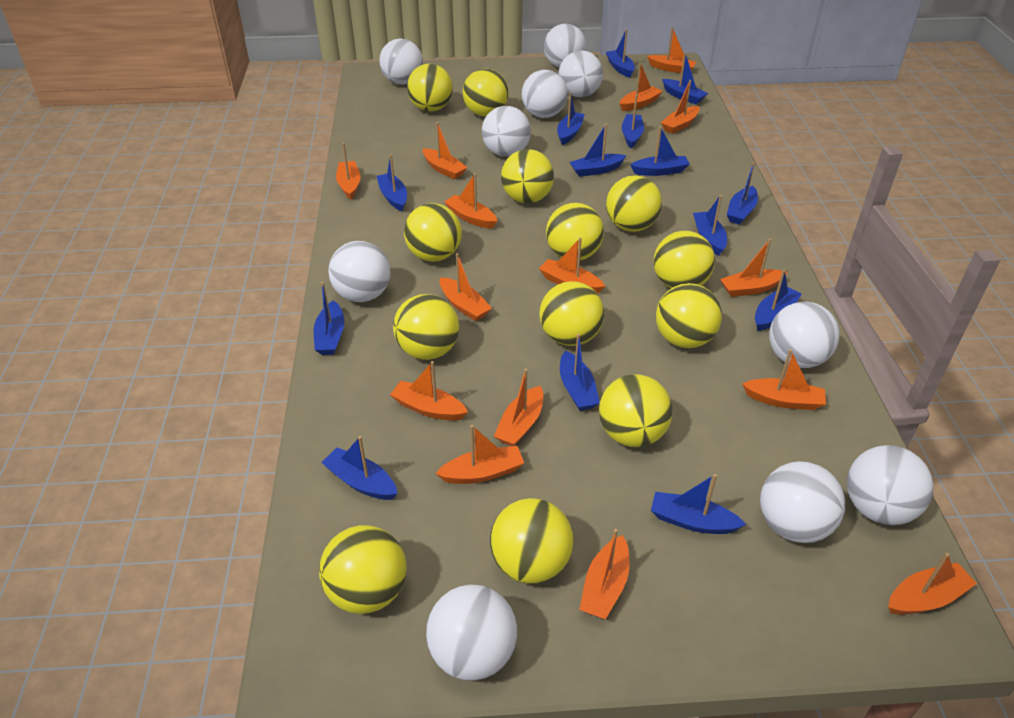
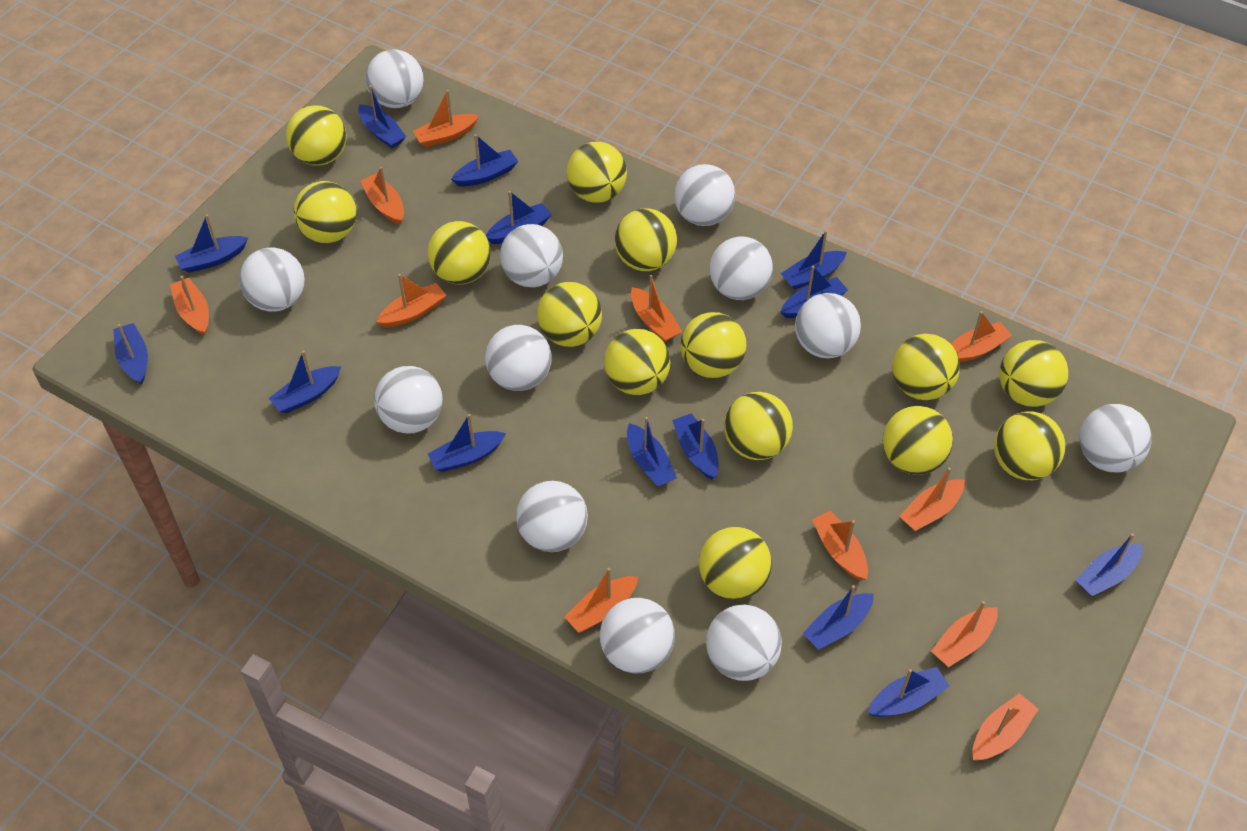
orange boat: [336,143,361,199] [390,361,468,421] [422,122,467,179] [435,425,524,484] [439,253,492,321] [444,173,497,229] [494,369,543,446] [539,237,605,294] [579,529,629,619] [619,63,663,111] [647,27,696,73] [661,80,700,134] [720,239,787,297] [742,349,826,410] [888,553,977,615] = 15 -> [170,276,209,335] [360,167,404,225] [376,274,446,327] [413,90,479,147] [564,568,638,633] [631,275,682,342] [812,511,868,580] [899,468,965,531] [931,601,998,667] [951,311,1012,362] [973,693,1039,761] = 11
white ball: [328,241,391,302] [379,38,423,84] [426,584,517,681] [482,106,531,157] [522,70,568,118] [544,24,586,68] [559,50,603,97] [760,461,845,543] [769,302,839,368] [847,445,933,525] = 10 -> [239,248,305,312] [366,49,424,108] [374,366,443,434] [485,325,552,391] [500,224,563,287] [516,481,588,552] [600,598,675,673] [674,164,735,226] [706,605,782,681] [710,236,773,300] [795,293,861,358] [1079,404,1151,473] = 12
yellow ball: [319,525,407,614] [393,294,459,360] [404,203,462,262] [407,64,453,111] [463,68,509,117] [490,498,574,584] [501,149,554,203] [539,281,604,346] [546,203,604,260] [599,374,673,447] [606,175,662,232] [653,231,715,288] [656,283,722,348] = 13 -> [286,105,346,166] [293,181,356,243] [428,221,491,284] [537,282,602,347] [566,142,627,203] [604,329,671,395] [615,208,677,271] [680,312,746,378] [699,527,772,600] [724,392,793,460] [883,406,953,475] [892,334,960,400] [994,411,1065,480] [999,340,1068,407] = 14

